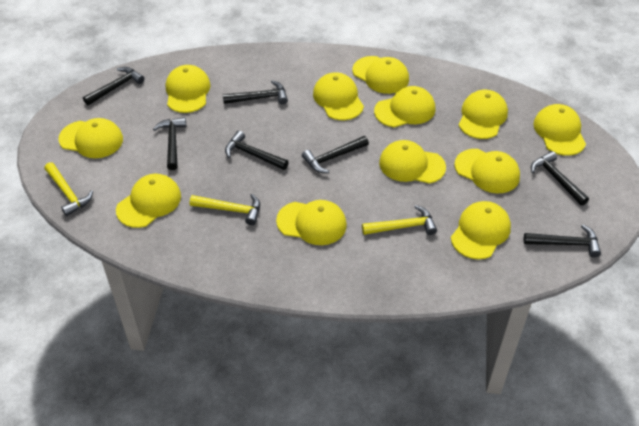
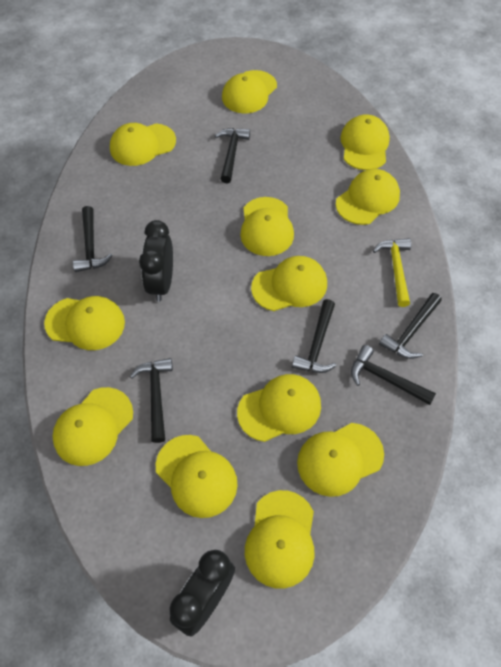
black clock: none = 0 -> [139,220,173,302] [169,550,235,637] = 2
black hammer: [83,67,145,106] [153,117,186,170] [223,80,288,104] [225,131,289,170] [302,136,369,173] [524,225,601,257] [531,151,589,206] = 7 -> [73,206,113,272] [130,358,173,443] [215,128,250,183] [292,299,337,373] [351,345,436,405] [379,293,442,359] = 6
yellow hammer: [44,162,93,216] [190,194,260,225] [362,205,437,235] = 3 -> [373,238,411,307] = 1

